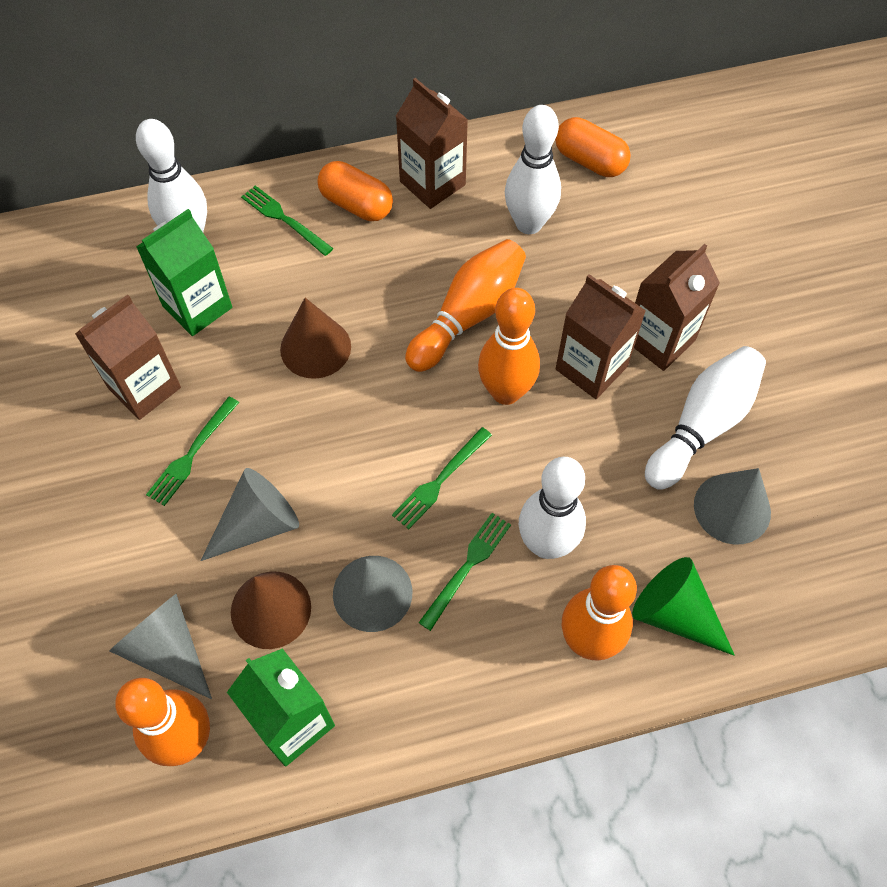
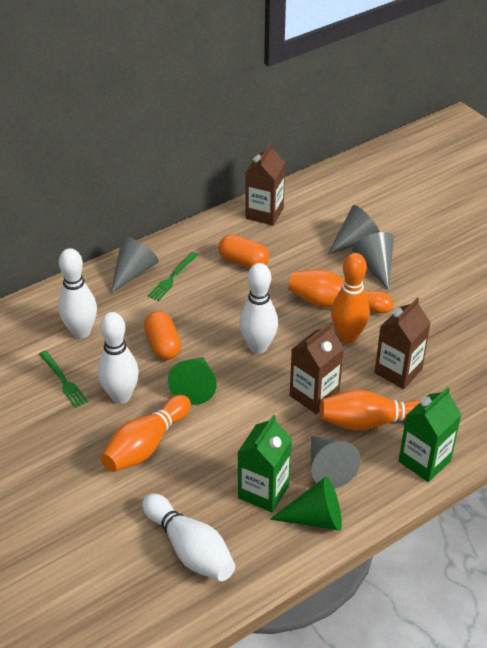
brown carton: [75,295,181,420] [396,78,468,209] [556,274,646,399] [634,244,720,371] = 4 -> [245,143,285,225] [290,322,344,414] [375,298,431,389] = 3
brown cone: [231,571,311,649] [280,298,351,379] = 2 -> none = 0
green cone: [632,557,735,656] = 1 -> [168,357,217,405] [270,476,342,531] = 2
green fork: [146,396,239,506] [241,185,333,256] [392,427,492,529] [419,513,511,631] = 4 -> [39,350,88,408] [148,252,198,301] = 2

